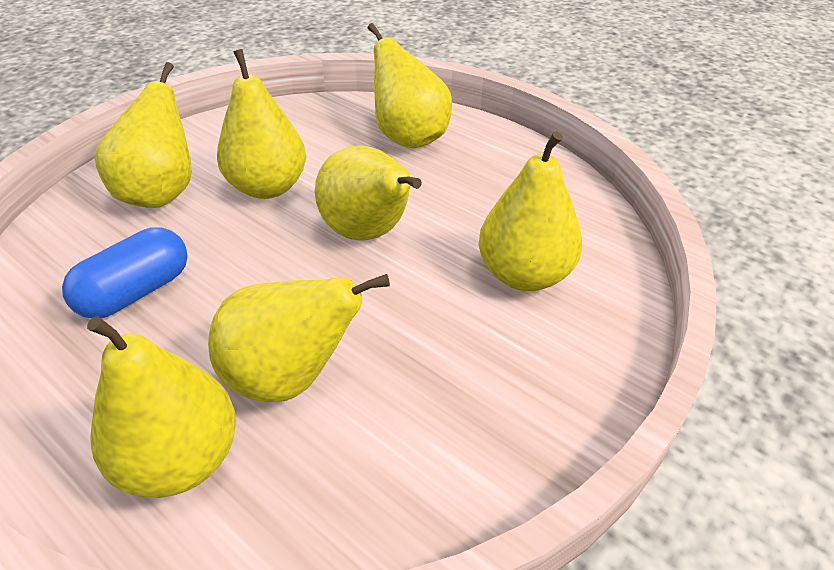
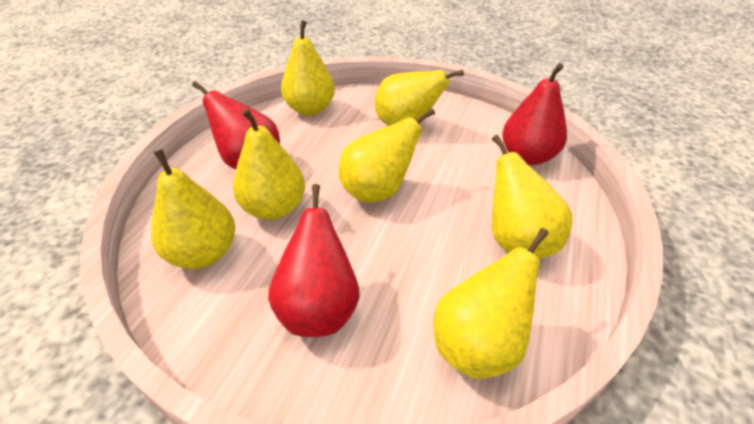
blue capsule: [62,227,188,318] = 1 -> none = 0
red pear: none = 0 -> [192,81,280,169] [268,184,360,337] [502,63,567,165] = 3

